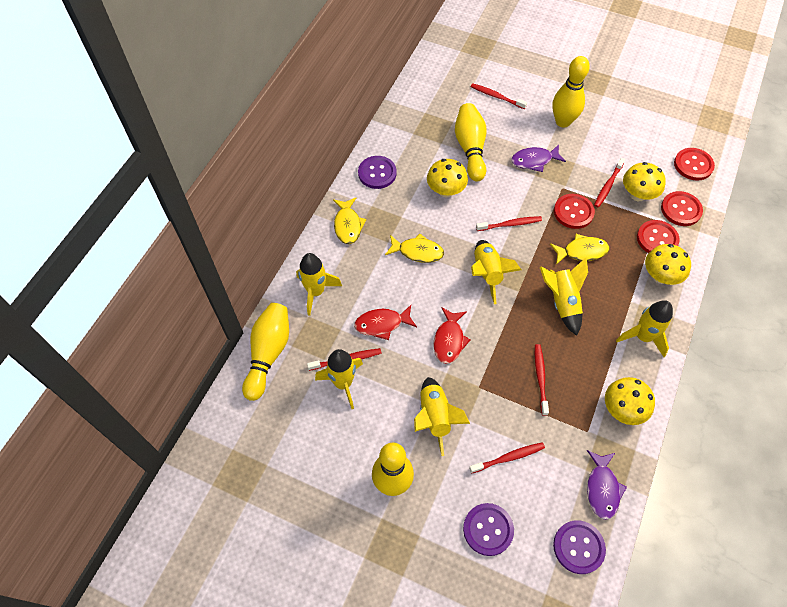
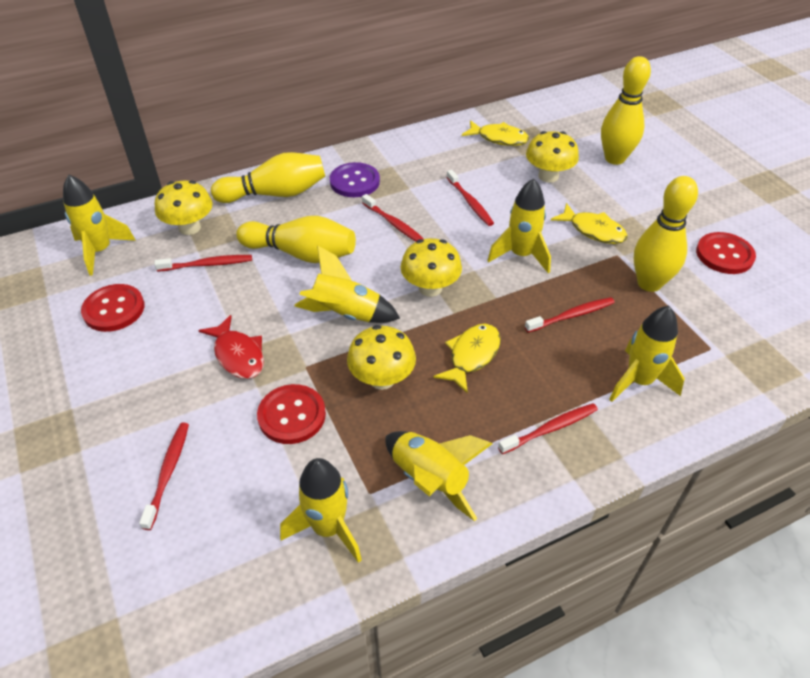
purple button: [358,156,397,189] [463,503,514,556] [553,520,606,574] = 3 -> [330,162,380,197] = 1
purple fish: [511,145,566,172] [587,450,627,520] = 2 -> none = 0
red button: [554,194,595,229] [637,220,680,253] [661,191,703,226] [674,148,715,181] = 4 -> [81,284,145,332] [257,384,326,444] [696,232,756,274] = 3
red fish: [354,305,417,340] [433,307,470,364] = 2 -> [198,315,264,379] = 1

